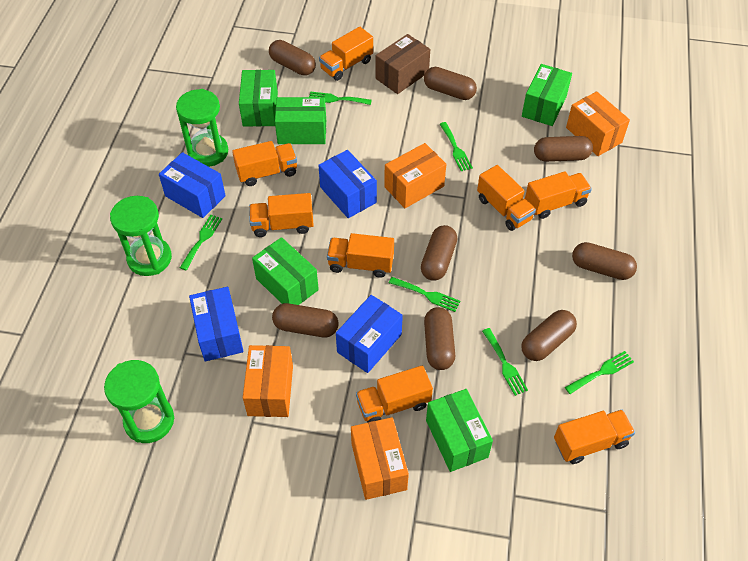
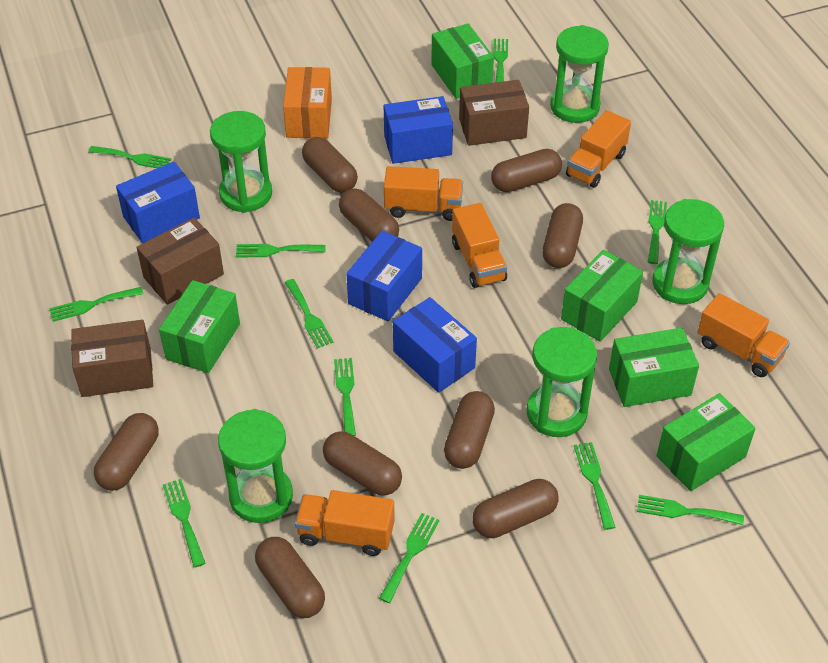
brown box: [375,34,430,94] = 1 -> [71,320,153,397] [136,218,224,305] [459,80,529,146] = 3
brown capsule: [269,40,316,76] [272,303,339,337] [421,225,457,281] [424,67,477,100] [424,307,455,370] [521,310,577,361] [534,136,593,162] [572,242,637,280] = 8 -> [94,413,159,491] [255,537,325,618] [302,137,358,193] [323,431,402,496] [339,189,399,242] [444,391,495,469] [472,479,559,538] [491,149,562,192] [542,203,583,268] = 9
green fork: [180,215,222,270] [309,92,372,105] [389,277,460,312] [440,122,473,171] [482,328,528,396] [565,351,634,394] = 6 -> [49,287,143,322] [88,146,171,168] [163,479,206,568] [236,244,326,258] [285,279,333,348] [334,358,356,436] [379,513,440,603] [493,39,508,82] [574,442,616,530] [637,495,744,525] [648,200,667,264] = 11
green hourglass: [104,360,174,443] [110,196,172,276] [176,89,228,167] = 3 -> [210,111,272,213] [218,409,293,523] [527,327,597,437] [550,25,609,123] [652,199,724,304] = 5
orange box: [243,345,293,417] [351,417,409,500] [384,143,446,208] [566,91,630,156] = 4 -> [283,67,332,138] = 1
orange truck: [232,141,297,186] [249,193,314,237] [319,27,373,81] [327,233,394,278] [356,365,433,423] [477,165,536,231] [525,171,592,219] [554,410,635,464] = 8 -> [295,490,395,556] [384,166,463,221] [452,203,507,288] [566,110,631,188] [697,293,790,377] = 5

